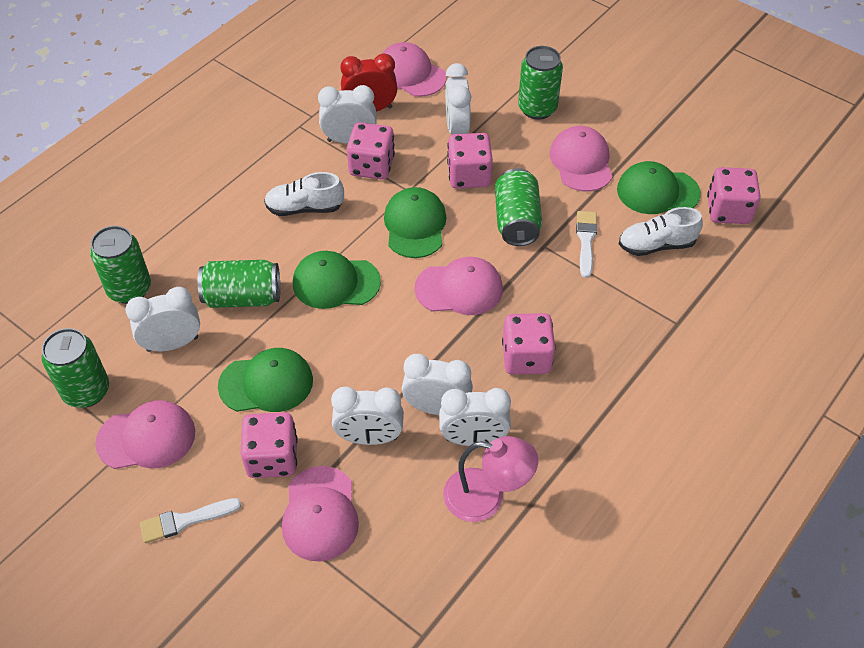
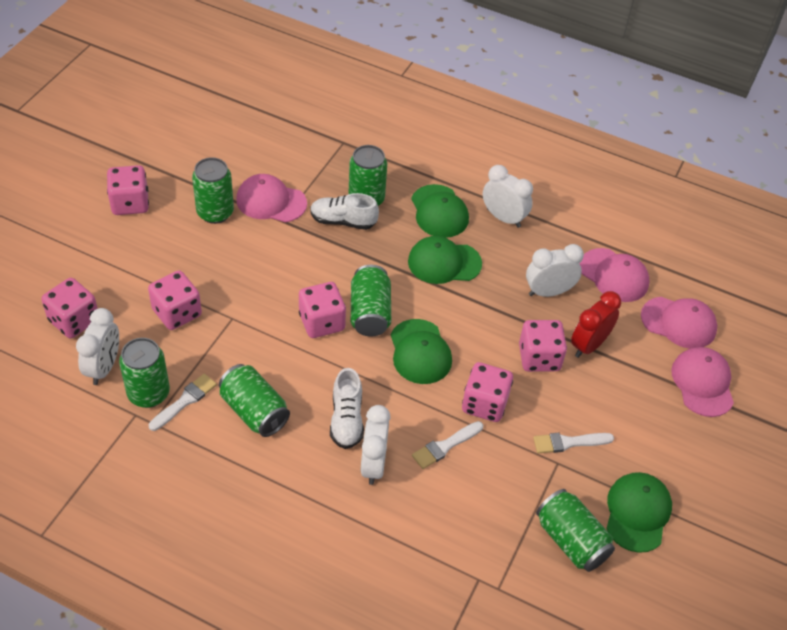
green can: [42,328,109,408] [90,226,151,304] [198,260,280,308] [495,168,542,246] [518,46,563,120] = 5 -> [119,338,170,408] [192,157,234,224] [219,364,290,437] [348,145,387,206] [351,265,391,336] [536,489,615,572] = 6
pink cap: [95,400,195,469] [282,466,359,561] [382,42,446,97] [414,257,503,315] [550,126,613,191] = 5 -> [236,174,307,222] [579,248,649,302] [641,297,717,349] [671,347,734,417] = 4
pink dice: [240,412,298,478] [347,122,395,180] [447,133,493,188] [502,313,556,375] [707,167,761,224] = 5 -> [42,278,98,338] [107,165,149,215] [148,270,202,330] [299,282,346,338] [462,362,513,422] [519,320,567,372] = 6
pink lamp: [443,436,538,522] = 1 -> none = 0
white brush: [140,498,241,543] [576,211,597,278] = 2 -> [149,374,217,431] [412,421,483,469] [533,433,614,453] = 3
white clock: [126,287,200,352] [318,85,377,144] [331,386,404,445] [402,354,473,415] [439,388,511,446] [445,63,471,135] = 6 -> [76,308,119,385] [361,405,391,485] [483,165,533,228] [526,244,584,297] = 4

